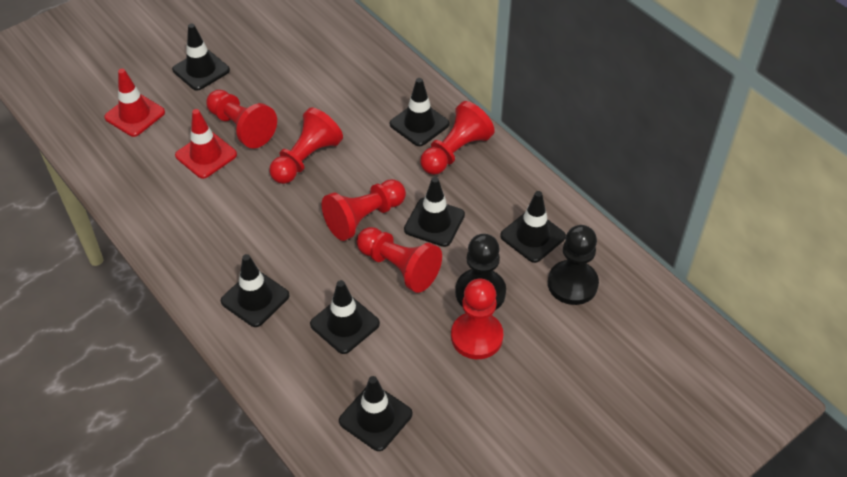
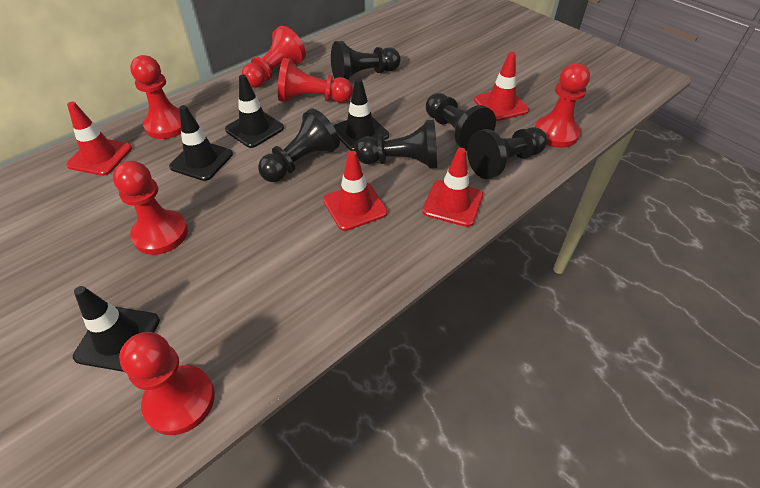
black pawn: [455,234,506,310] [548,225,599,305] = 2 -> [258,108,340,182] [331,41,401,80] [355,119,438,169] [426,93,496,151] [467,127,547,179] = 5
black traffic cone: [172,24,230,91] [221,254,289,327] [310,280,380,354] [339,376,412,451] [390,78,450,146] [404,177,465,247] [500,191,566,263] = 7 -> [73,286,160,372] [169,105,233,181] [225,74,284,148] [334,78,389,151] = 4
red traffic cone: [104,69,165,137] [175,109,237,179] = 2 -> [66,101,132,176] [323,151,388,231] [422,148,483,227] [474,52,529,121] = 4

